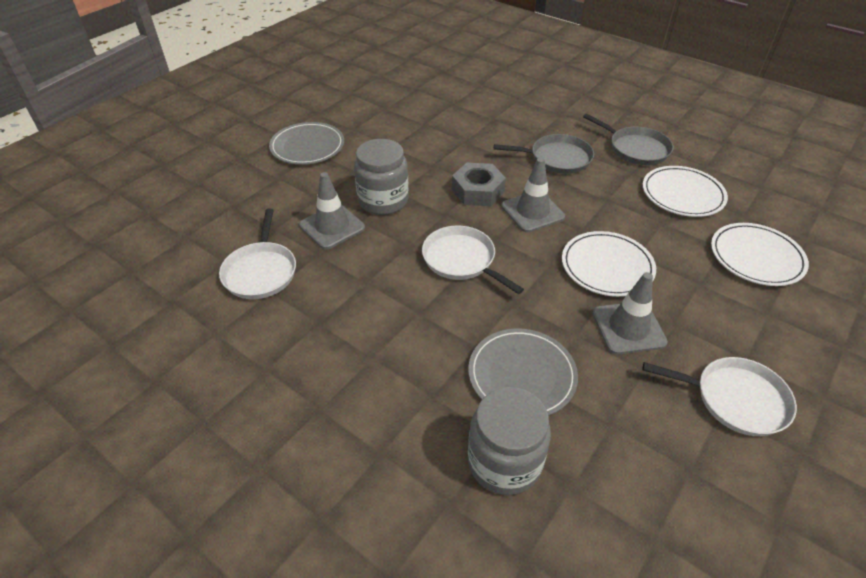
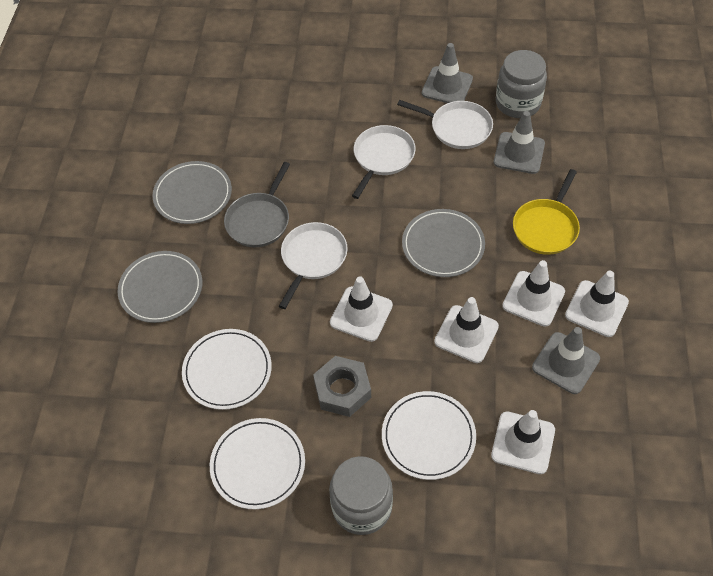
grey pan: [494,134,594,174] [583,114,673,165] = 2 -> [224,162,290,247] = 1
grey plate: [269,122,344,165] [468,328,578,416] = 2 -> [118,251,202,323] [152,161,232,224] [402,209,485,277] = 3
white traffic cone: none = 0 -> [330,276,393,342] [434,297,499,363] [491,410,555,474] [502,260,565,327] [565,271,629,337] = 5
yellow pan: none = 0 -> [513,169,580,255] = 1

